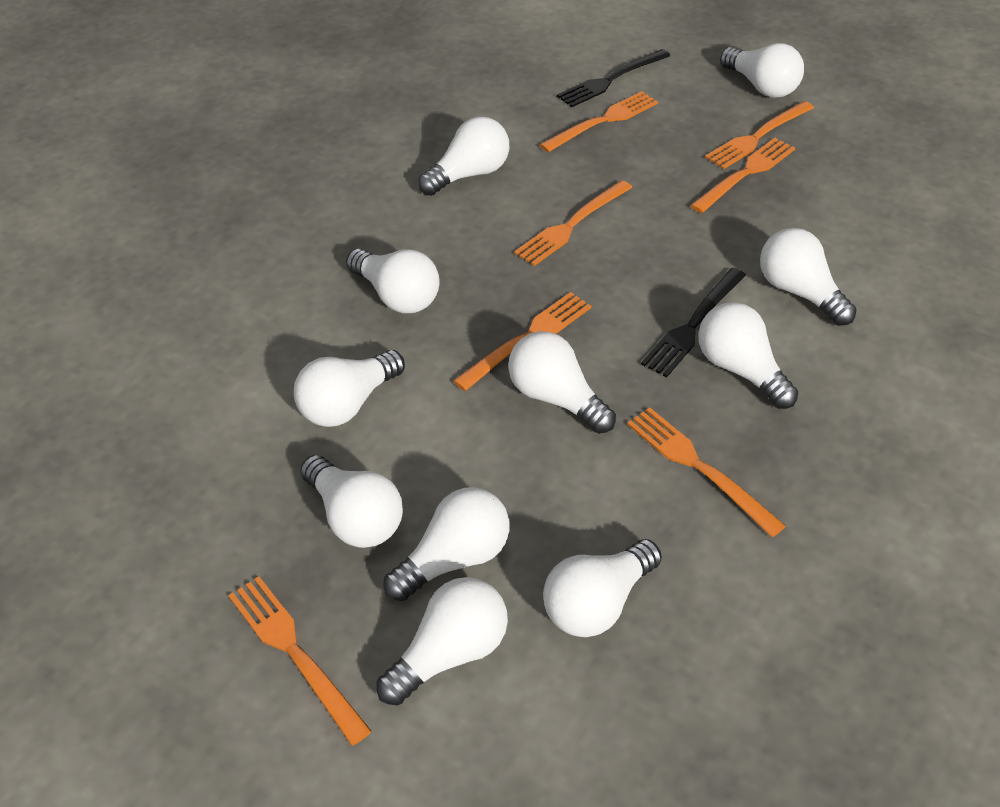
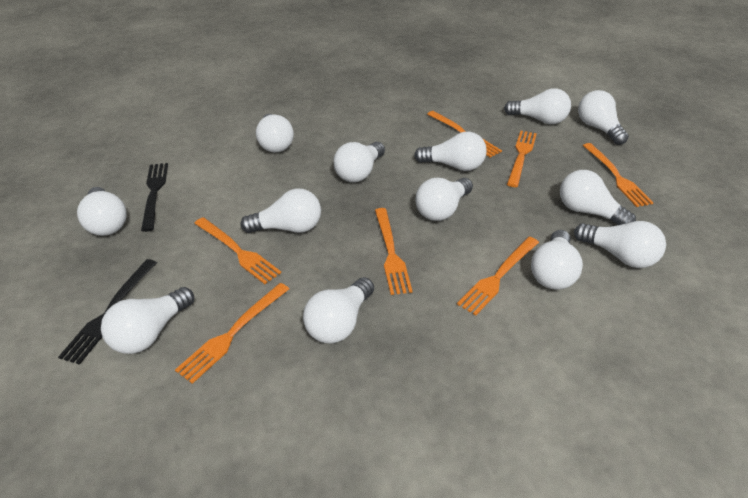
white light bulb: [294,350,405,427] [300,455,403,548] [346,249,440,313] [376,577,508,706] [383,487,509,601] [418,117,509,196] [508,331,616,434] [543,539,662,637] [698,302,798,409] [720,43,804,98] [760,228,857,326] = 11 -> [77,187,127,236] [101,287,194,354] [241,188,321,233] [256,114,294,152] [303,277,374,343] [334,142,385,182] [414,132,487,171] [415,178,473,221] [504,88,571,124] [531,230,583,290] [560,170,636,225] [574,221,666,268] [578,90,629,145] = 13

